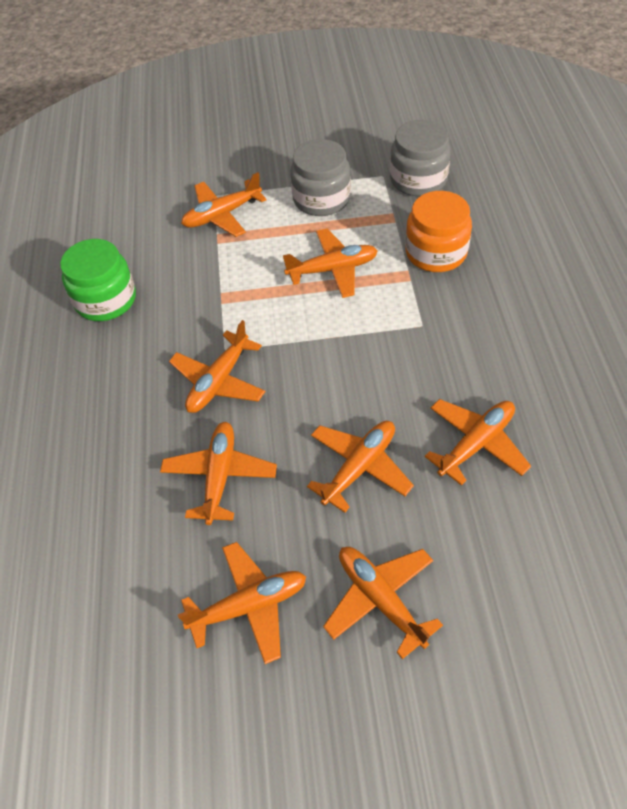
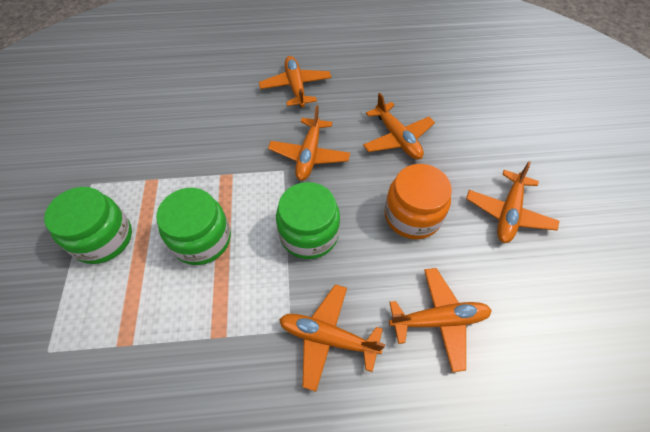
green jar: [60,239,136,321] = 1 -> [44,187,132,264] [156,188,231,265] [276,182,340,259] = 3
grey jar: [290,139,351,216] [390,120,451,196] = 2 -> none = 0
orange plane: [160,422,277,525] [169,320,265,413] [178,542,306,664] [181,172,266,237] [283,228,378,298] [307,421,414,513] [323,547,443,659] [425,399,531,485] = 8 -> [259,56,332,108] [268,105,350,181] [279,284,385,392] [363,93,435,159] [389,268,492,372] [466,161,559,243] = 6

